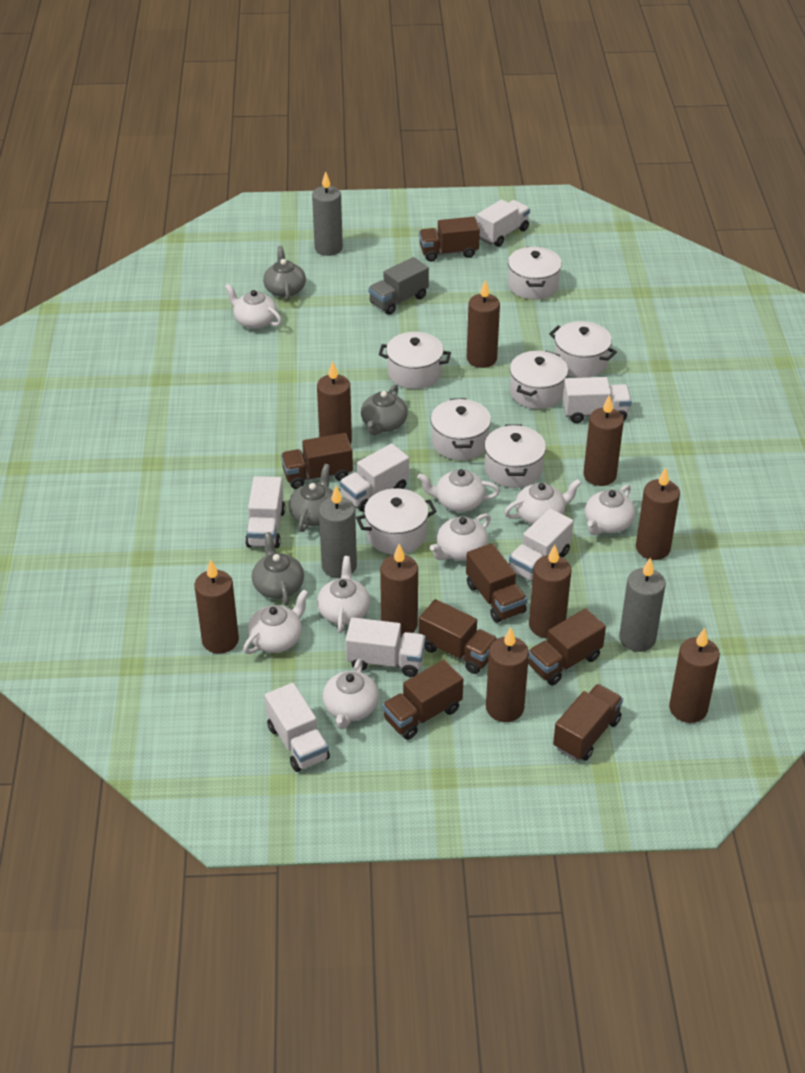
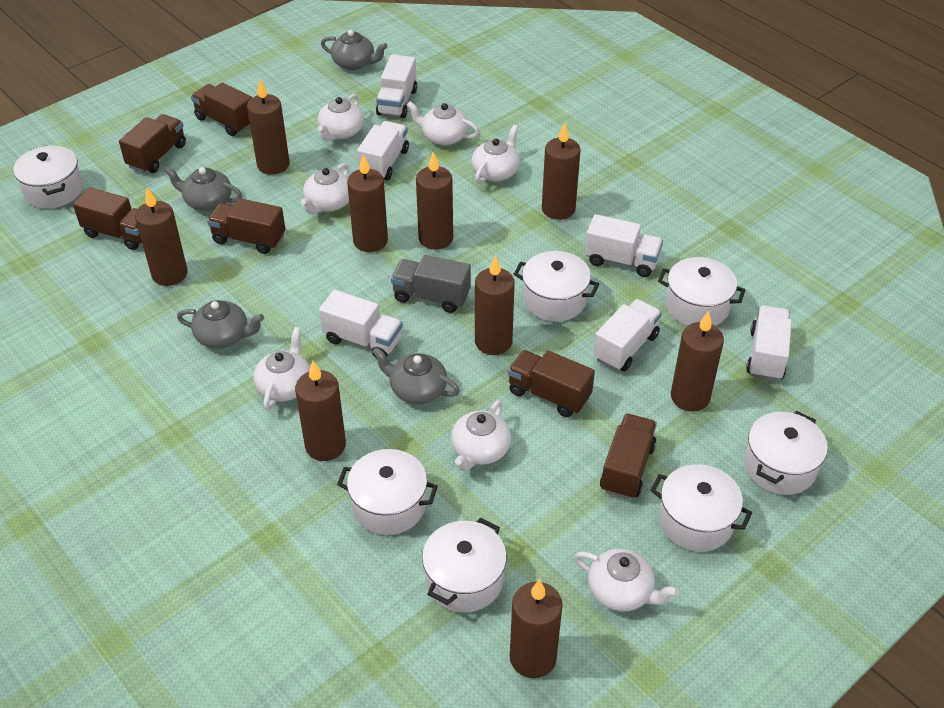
brown truck: [281,433,353,489] [382,660,463,740] [419,217,480,262] [419,599,498,674] [466,543,527,623] [528,608,606,685] [553,684,623,761] = 7 -> [73,187,142,250] [119,114,186,173] [191,83,253,136] [207,198,285,254] [508,350,595,417] [600,414,657,499] = 6
grey candle: [312,171,343,256] [319,486,357,578] [619,558,666,652] = 3 -> none = 0
white teapot: [225,284,282,329] [243,589,309,654] [317,556,370,633] [323,659,379,729] [417,469,500,512] [430,513,491,561] [504,479,581,525] [585,485,635,535] = 8 -> [253,327,310,410] [301,163,349,214] [318,94,364,141] [407,101,479,145] [451,400,511,471] [471,125,520,184] [574,549,679,612] = 7
white truck: [245,476,285,548] [265,683,330,772] [340,443,409,512] [345,617,426,677] [477,199,530,247] [509,508,574,582] [563,377,632,423] = 7 -> [319,290,403,359] [357,121,409,180] [376,54,417,118] [585,214,663,277] [593,299,662,371] [746,305,792,381] = 6

